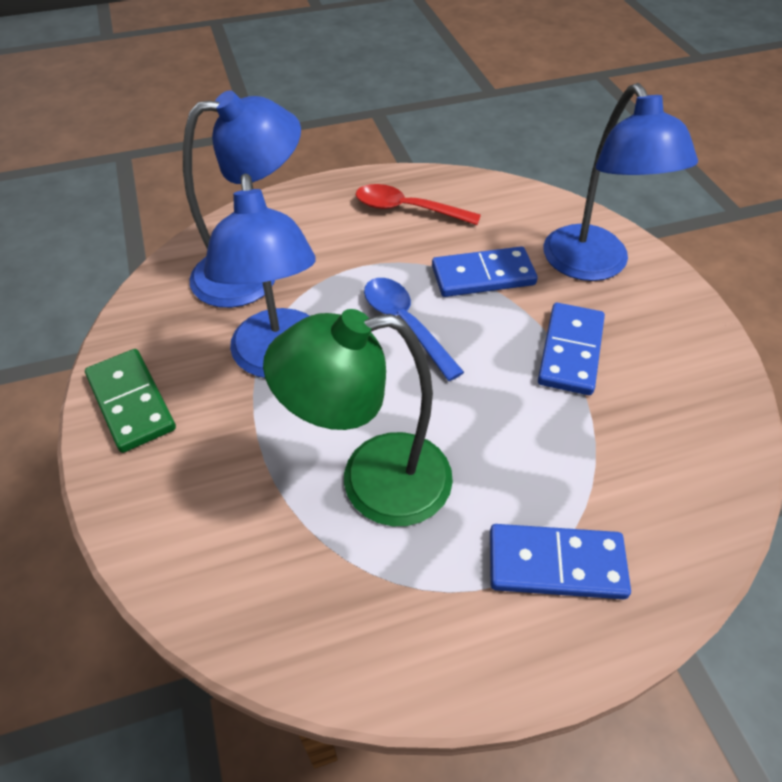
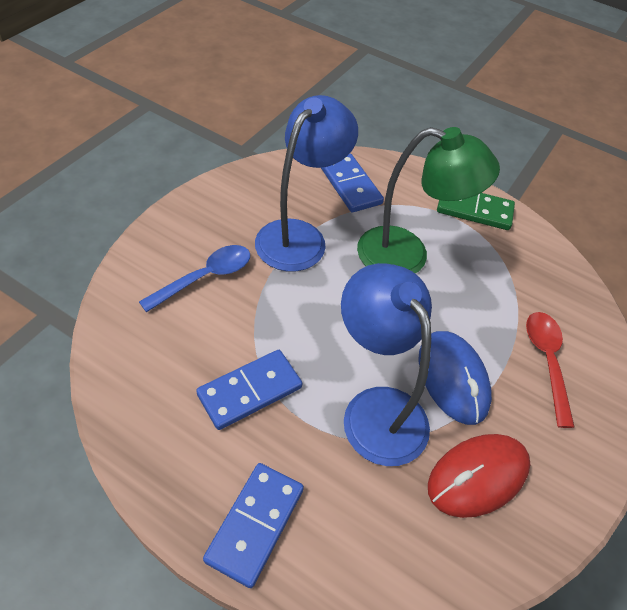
blue lamp: [183,90,301,308] [204,174,316,378] [544,83,698,281] = 3 -> [255,95,358,271] [341,263,432,466] = 2
blue mouse: none = 0 -> [418,331,492,425] = 1
red mouse: none = 0 -> [428,434,531,518] = 1

